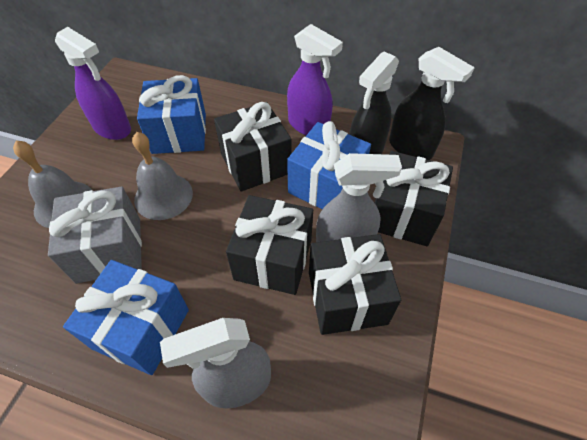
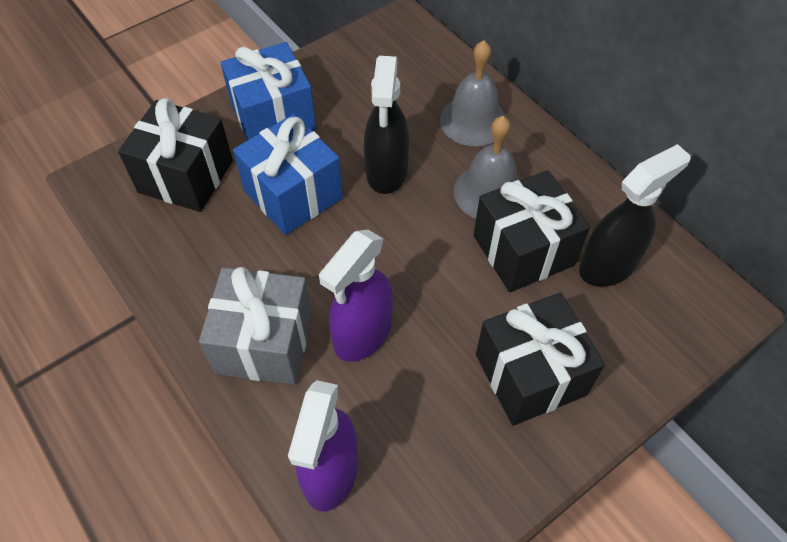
black gift: [214,102,291,192] [226,195,313,295] [309,234,401,335] [375,151,453,246] = 4 -> [118,98,233,212] [474,170,590,292] [476,292,605,426] = 3
blue gift: [63,260,189,375] [137,75,206,154] [287,121,371,209] = 3 -> [221,42,316,140] [233,114,343,235] = 2
grey spray bottle: [160,318,271,408] [316,153,402,242] = 2 -> none = 0

